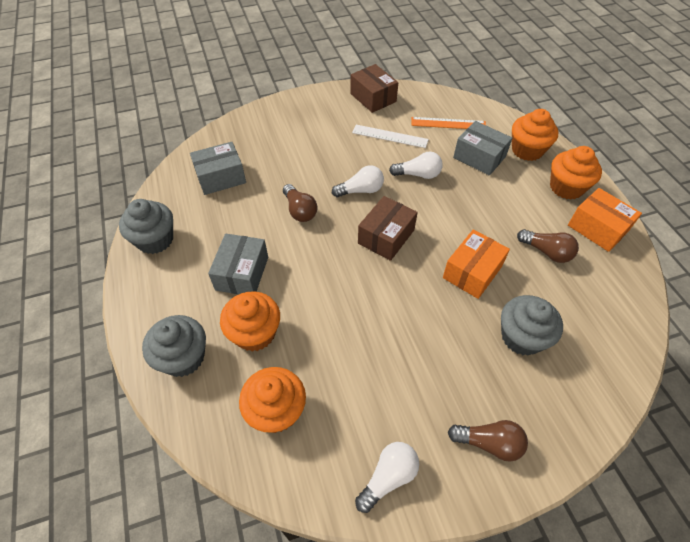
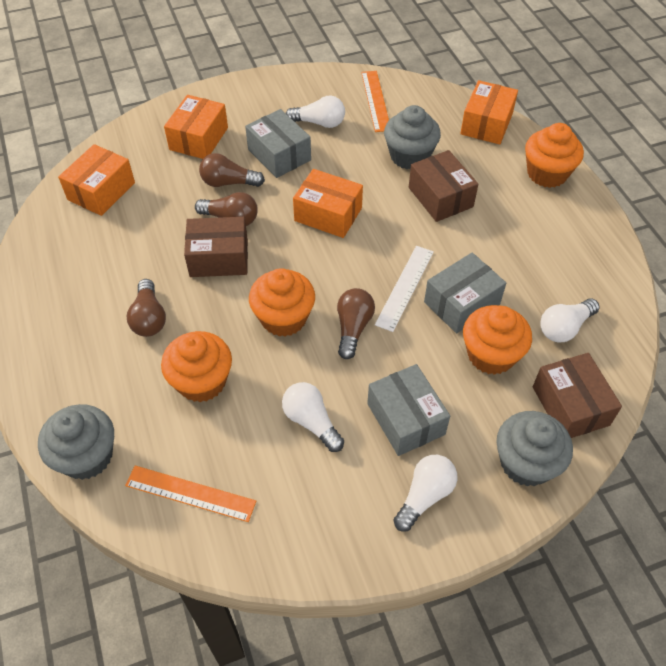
brown box: [350,64,398,113] [358,196,418,261] = 2 -> [184,217,248,277] [409,150,478,222] [533,353,622,438] = 3
brown light bulb: [283,184,318,222] [448,420,528,462] [517,229,579,263] = 3 -> [127,279,166,337] [195,192,258,226] [199,153,265,187] [337,288,375,359] = 4
orange box: [443,229,510,299] [568,188,642,252] = 2 -> [58,144,135,216] [164,95,228,159] [293,169,363,238] [460,80,518,145] = 4
orange ruler: [412,117,486,129] = 1 -> [125,466,256,522] [361,71,389,132] = 2
white light bulb: [332,165,384,198] [355,442,419,513] [389,152,443,179] = 3 -> [282,382,344,452] [286,96,345,128] [393,455,457,532] [540,298,600,342] = 4

